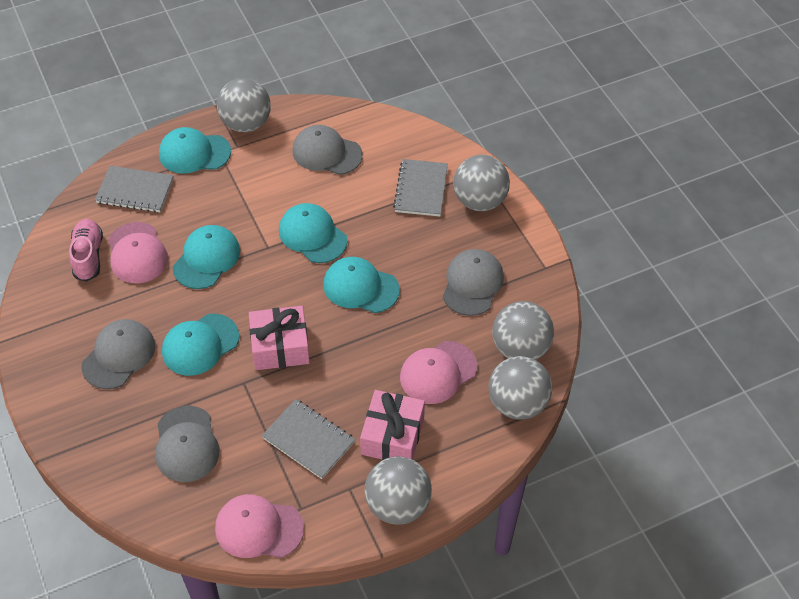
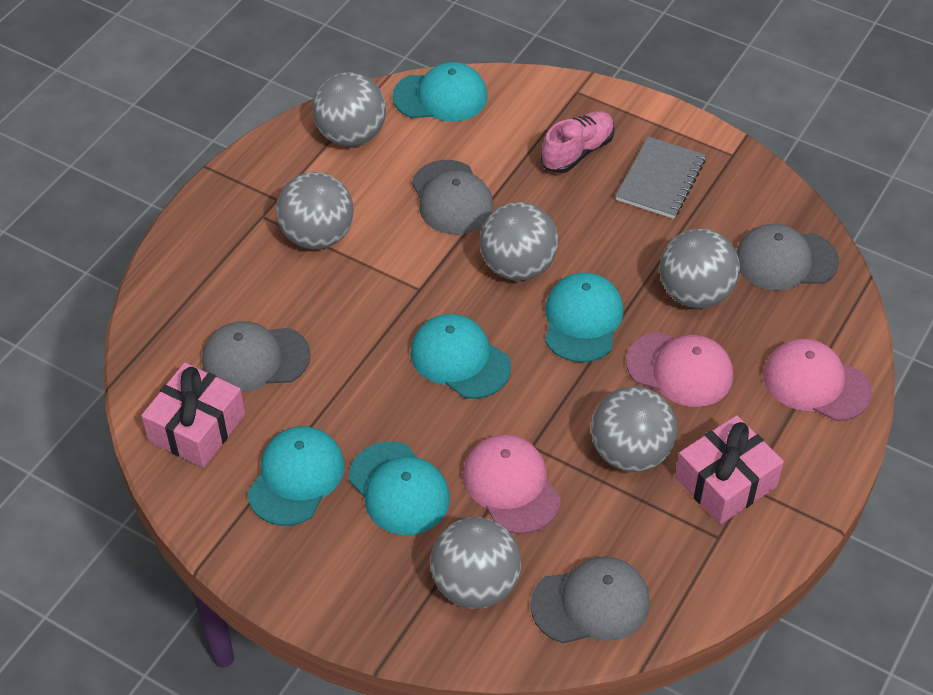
grey ball: [217,78,271,132] [364,456,432,525] [453,155,510,211] [488,356,552,420] [492,301,554,360] = 5 -> [276,172,354,249] [313,72,386,146] [430,517,521,609] [480,202,558,281] [591,386,677,472] [659,229,740,309] = 6
grey notebook: [95,166,174,213] [262,399,355,479] [393,159,448,216] = 3 -> [616,136,706,219] = 1

